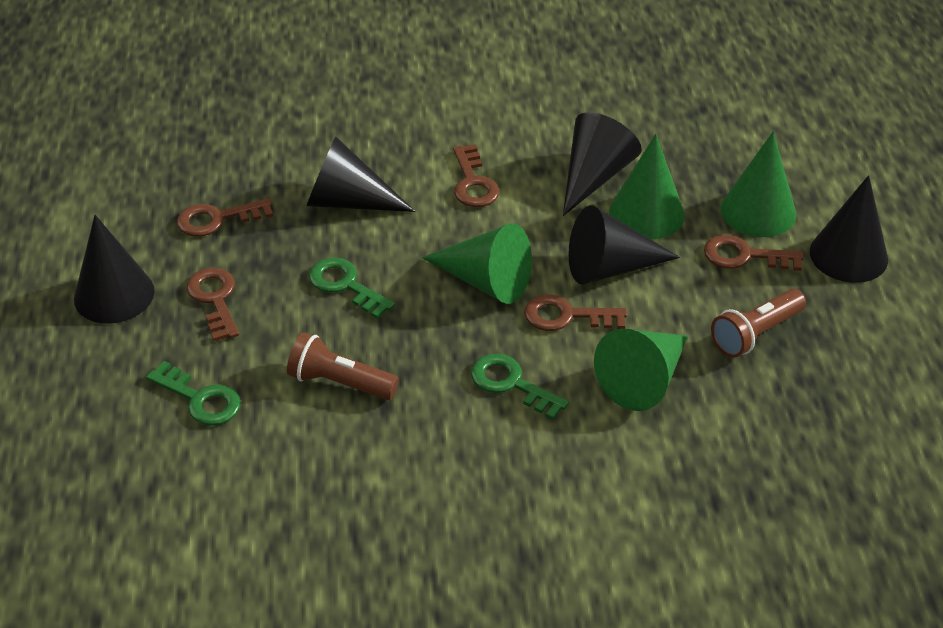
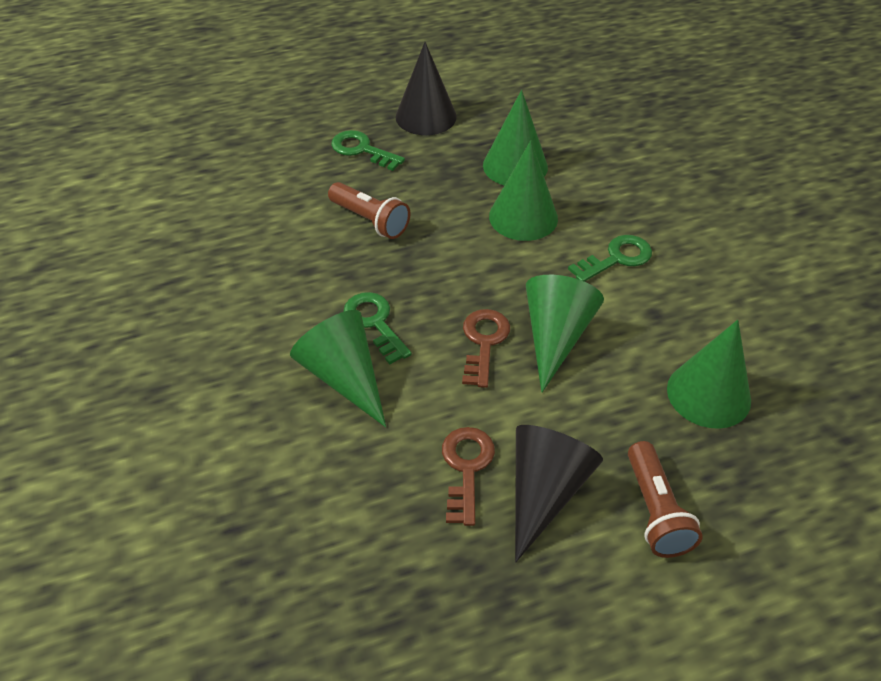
black cone: [74,215,155,323] [307,137,415,212] [563,112,642,216] [568,205,680,285] [810,175,888,283] = 5 -> [395,42,457,135] [515,425,603,562] = 2
brown key: [177,198,273,237] [186,268,239,341] [453,144,499,207] [524,294,627,331] [704,235,804,271] = 5 -> [442,427,495,526] [462,309,510,388] = 2
green cone: [422,223,532,304] [594,329,688,411] [609,134,685,239] [721,132,796,237] = 4 -> [290,310,386,427] [483,90,548,185] [489,140,558,241] [526,275,604,392] [667,320,751,429] = 5

